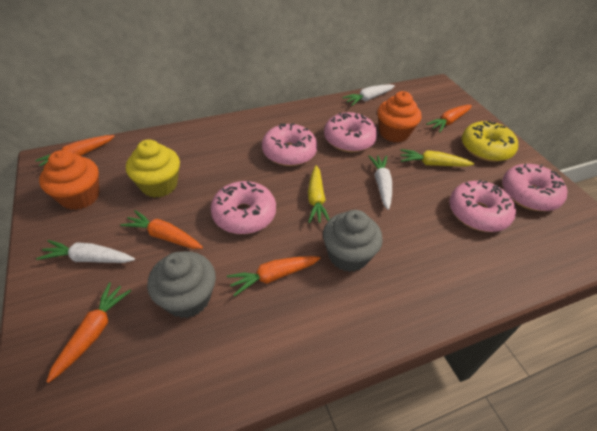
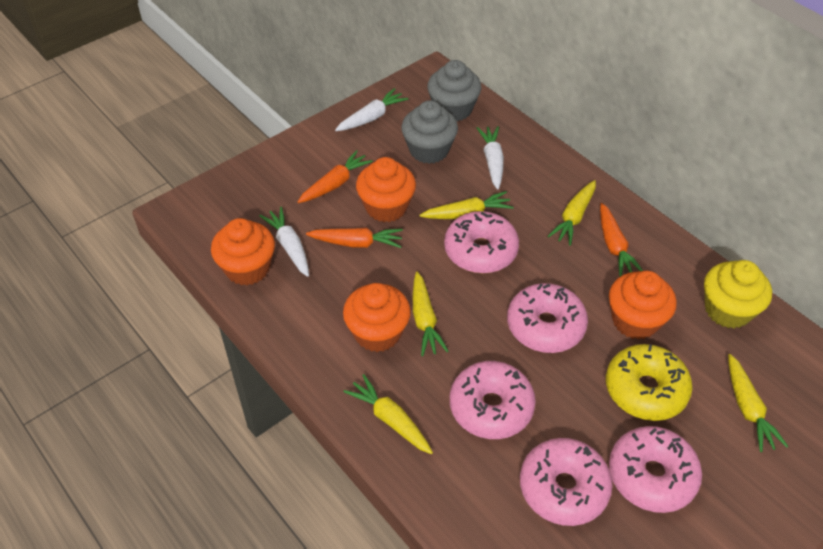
orange carrot: [35,135,115,171] [46,282,131,383] [121,210,203,249] [227,256,321,296] [426,105,472,132] = 5 -> [298,150,373,203] [306,228,403,248] [600,203,643,277] = 3
orange cupcake: [39,150,99,210] [377,91,421,143] = 2 -> [211,218,275,286] [343,283,411,352] [356,157,416,222] [609,271,677,340] = 4
yellow carrot: [308,165,330,223] [400,149,474,167] = 2 -> [343,374,433,454] [413,272,449,356] [419,191,514,219] [548,180,596,246] [728,354,788,452] = 5

